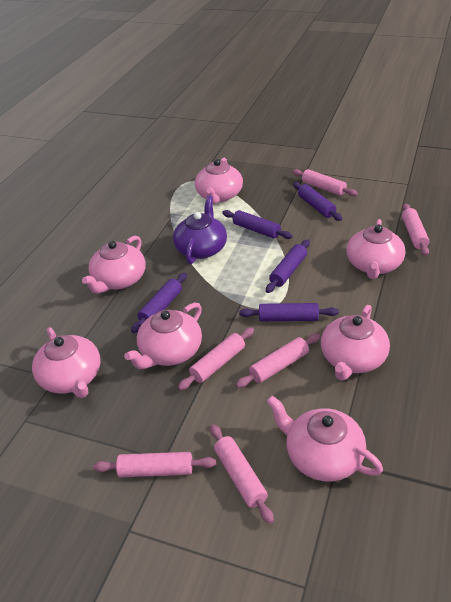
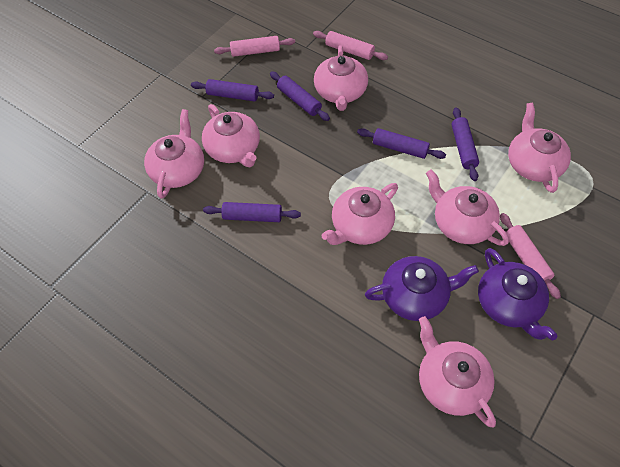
pink rolling pin: [93,452,216,477] [178,327,254,390] [210,424,274,524] [236,334,320,388] [292,169,358,196] [402,203,429,256] = 6 -> [214,36,295,57] [313,31,388,60] [500,213,561,299] = 3
purple teapot: [173,195,227,264] = 1 -> [365,256,479,321] [478,248,558,340] = 2

